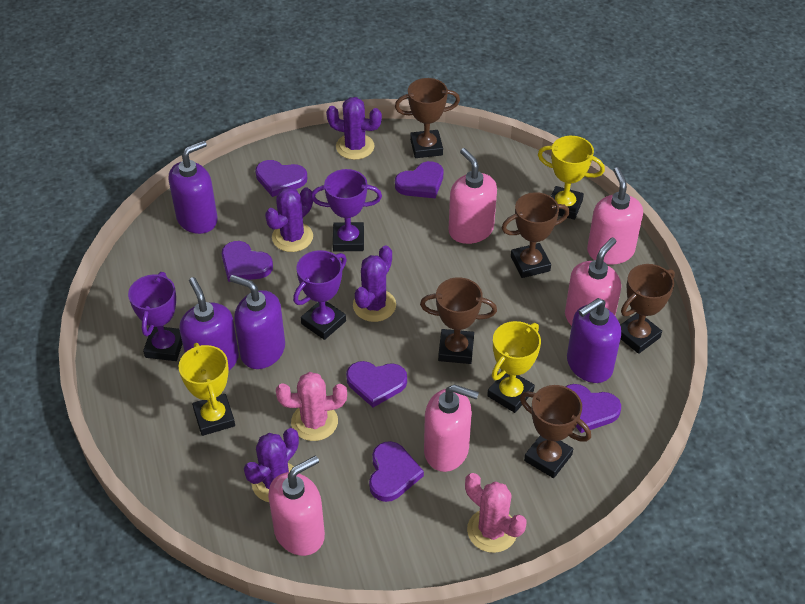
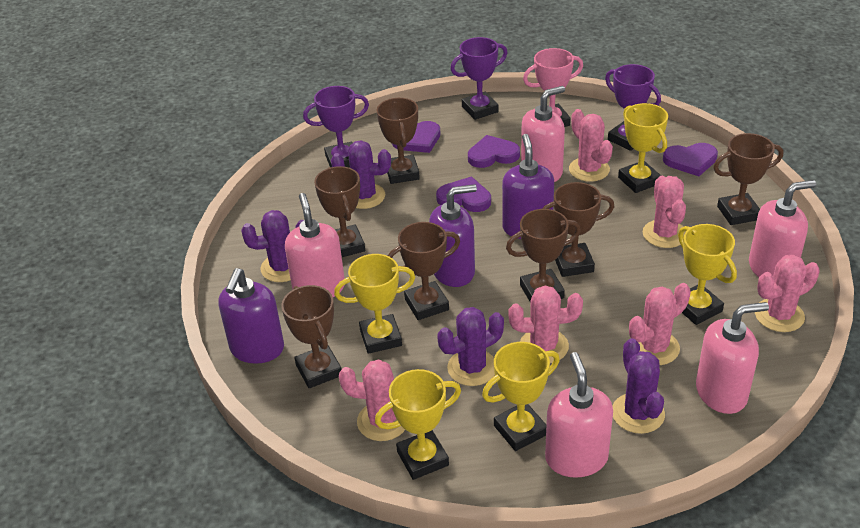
brown trophy: [395,78,460,158] [420,277,497,364] [502,192,569,278] [520,385,591,478] [620,264,675,354] = 5 -> [281,285,342,388] [314,166,365,257] [377,98,420,184] [388,222,460,320] [506,209,581,303] [542,182,614,277] [713,133,783,225] = 7
pink cactus: [276,372,347,441] [465,473,527,553] = 2 -> [339,360,405,441] [508,286,583,363] [569,109,613,182] [629,283,691,365] [643,176,686,248] [755,255,820,332] = 6
pink trophy: none = 0 -> [523,48,583,127] = 1
purple heart: [222,241,273,282] [255,160,307,197] [346,361,407,407] [369,441,424,502] [395,161,443,198] [565,384,621,433] = 6 -> [392,121,441,153] [436,177,491,212] [468,135,520,168] [663,143,718,176] = 4
purple soap dispenser: [169,140,218,234] [179,277,239,370] [230,275,285,369] [567,298,621,383] = 4 -> [218,268,284,364] [429,184,477,287] [502,134,554,239] = 3
yellow trophy: [179,343,235,436] [487,321,541,413] [538,136,605,220] = 3 -> [334,254,416,354] [375,369,461,480] [482,342,560,451] [618,103,668,193] [678,224,737,325] = 5

